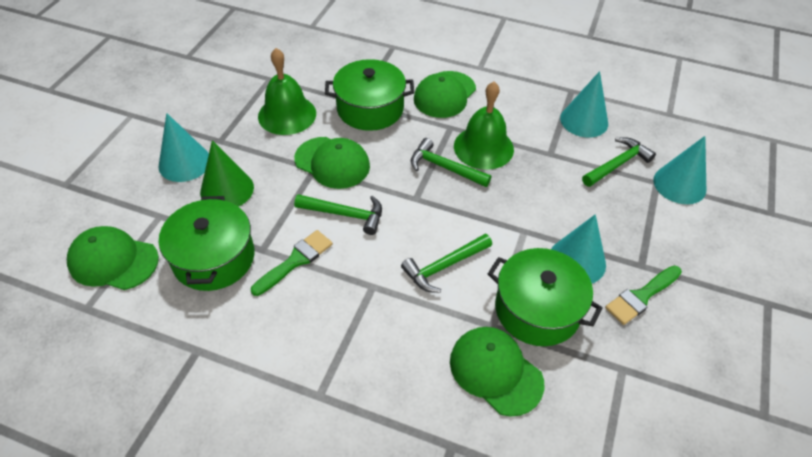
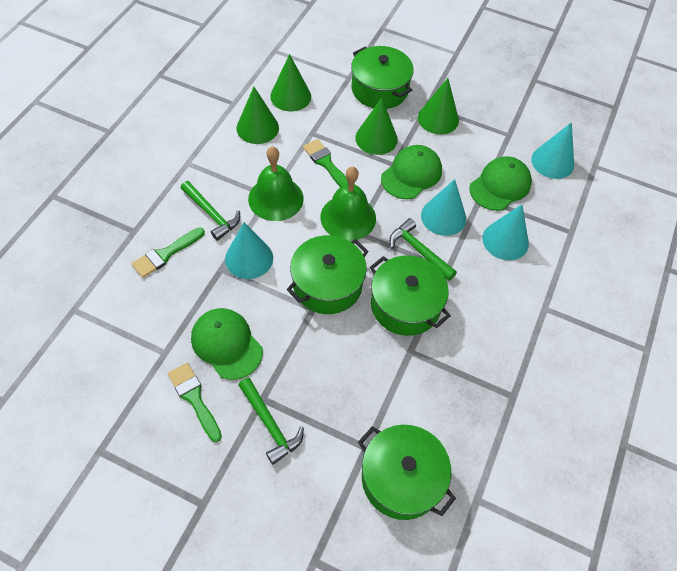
green brush: [251,230,333,296] [605,266,682,325] = 2 -> [131,227,205,278] [168,363,222,442] [303,139,348,187] = 3
green cap: [67,226,159,290] [294,137,370,189] [414,71,476,118] [450,327,544,417] = 4 -> [191,308,263,380] [381,145,442,199] [469,156,532,211] = 3
green cone: [200,140,254,207] = 1 -> [236,87,279,144] [270,54,311,111] [355,98,398,155] [418,78,459,135] = 4
green hammer: [294,194,382,235] [401,234,492,293] [411,138,491,187] [582,137,656,187] = 4 -> [181,181,240,241] [238,378,304,465] [390,218,457,281] = 3
green pot: [159,196,255,291] [325,59,414,131] [488,248,603,346] = 3 -> [286,235,369,314] [351,46,414,109] [358,425,456,520] [370,255,451,336] = 4

